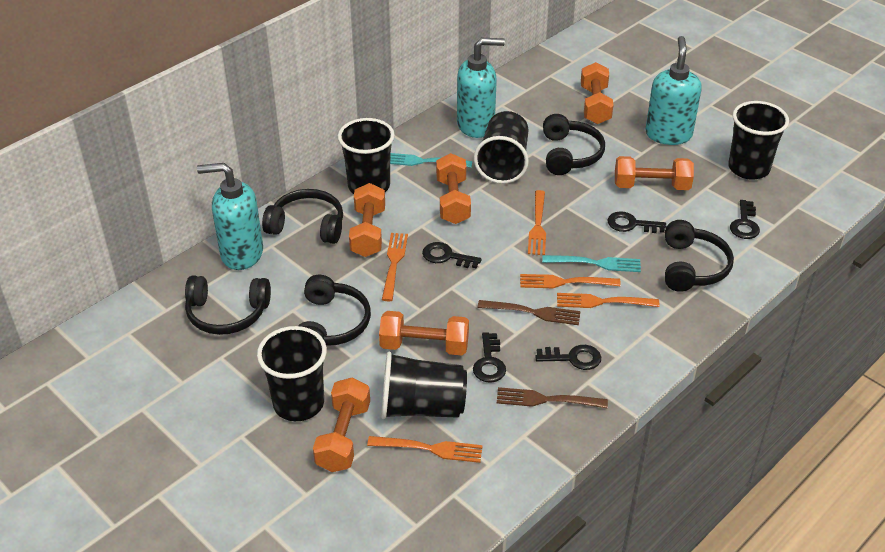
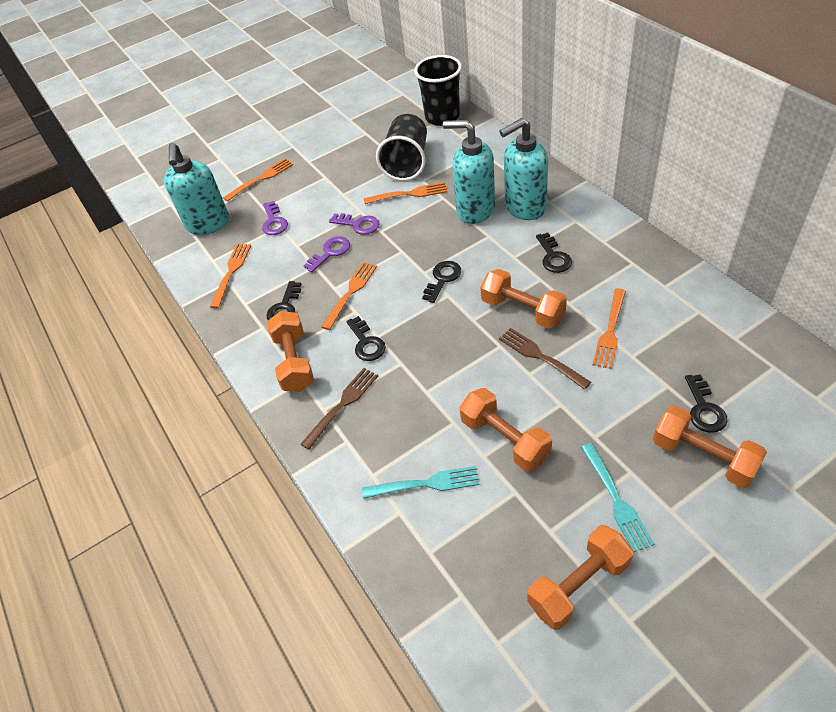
black cup: [257,326,327,421] [338,118,395,194] [381,351,467,419] [474,111,529,184] [728,101,789,180] = 5 -> [376,114,427,181] [414,55,462,126] = 2
black headphones: [185,275,271,335] [262,189,343,244] [298,275,371,346] [543,114,605,175] [665,220,734,292] = 5 -> none = 0
orange dumbbell: [313,377,370,472] [349,183,385,257] [379,311,469,355] [436,153,471,224] [581,62,613,124] [615,156,694,190] = 6 -> [267,311,314,392] [459,388,552,471] [480,269,567,329] [527,525,633,630] [653,406,767,488] = 5
purple key: none = 0 -> [262,201,288,235] [304,236,350,273] [329,213,380,235] = 3

